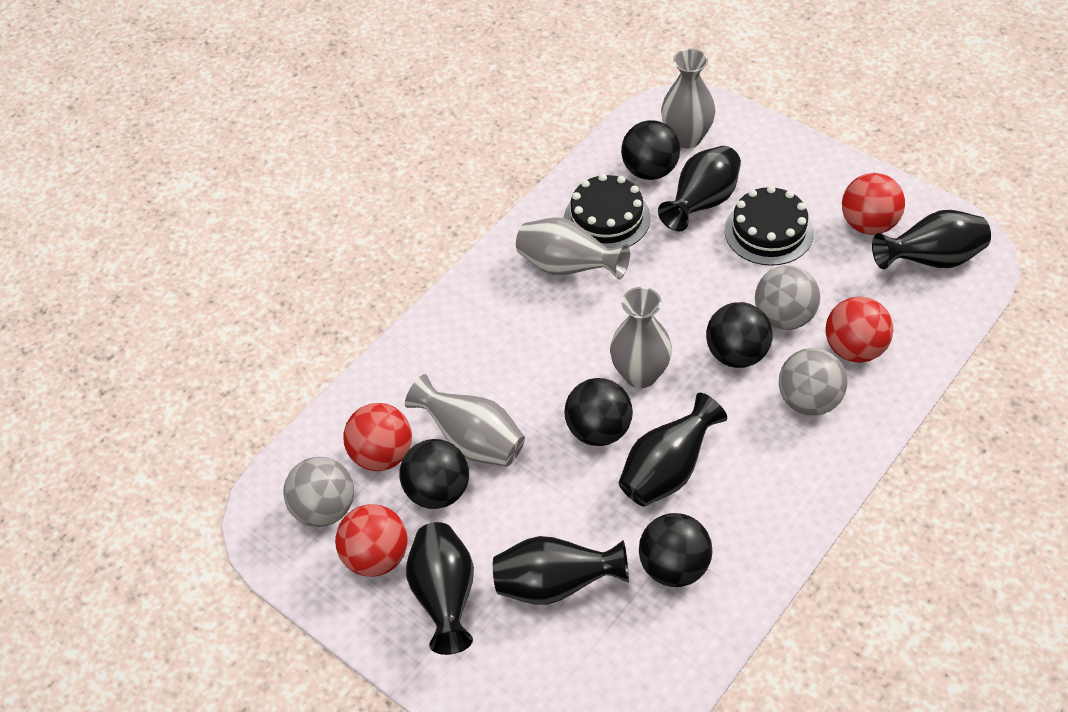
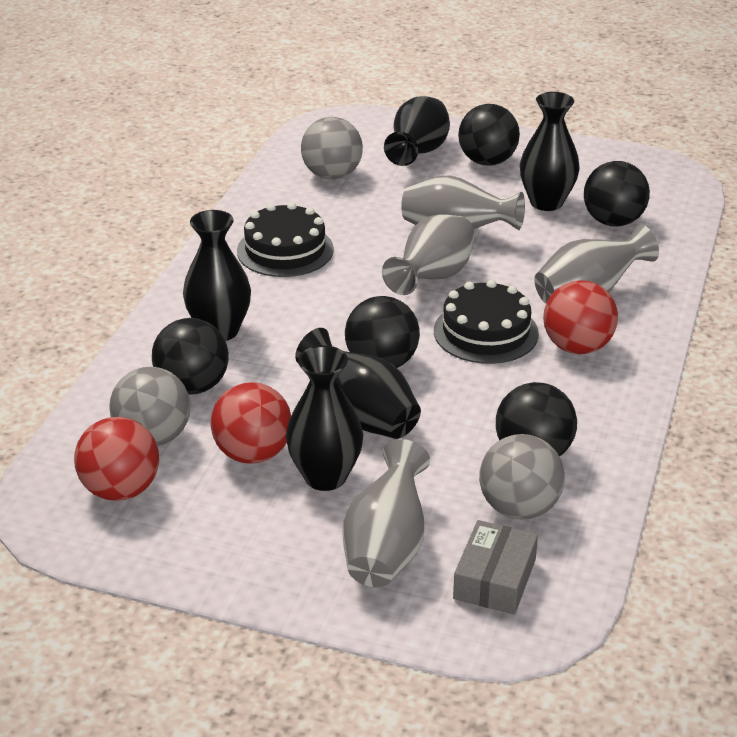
grey box: none = 0 -> [453,520,538,614] = 1
red ball: [335,504,408,577] [343,403,412,471] [826,297,893,363] [842,173,905,235] = 4 -> [74,417,159,501] [211,382,291,464] [543,280,618,354] = 3

